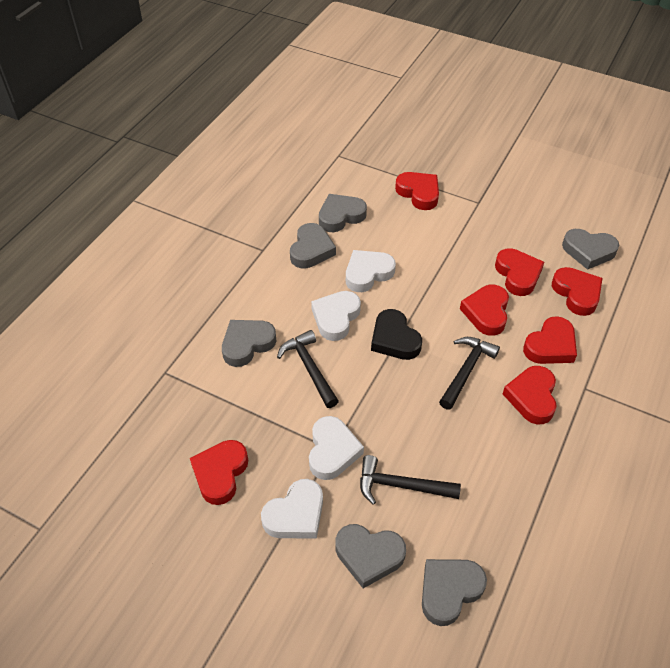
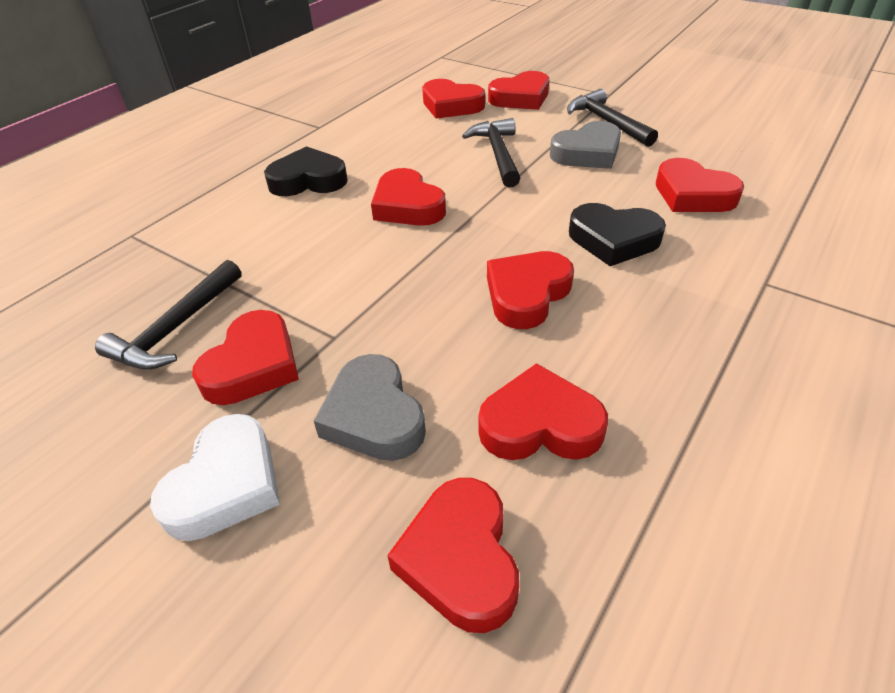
black heart: [371,309,422,360] = 1 -> [264,146,348,196] [569,203,666,266] = 2
grey heart: [222,320,276,367] [290,223,336,269] [319,194,367,232] [336,524,406,589] [422,559,487,626] [562,229,619,270] = 6 -> [314,354,426,461] [550,121,621,169] = 2
red heart: [190,440,248,505] [395,172,439,210] [460,285,509,336] [495,248,544,296] [503,366,557,424] [523,316,577,364] [552,267,603,316] = 7 -> [192,310,299,405] [371,168,446,226] [387,478,519,633] [422,79,485,119] [478,363,608,460] [487,251,574,329] [488,71,549,110] [656,158,744,212] = 8
white heart: [261,479,323,539] [309,416,364,480] [311,291,361,341] [346,250,396,292] = 4 -> [150,414,280,541] = 1

